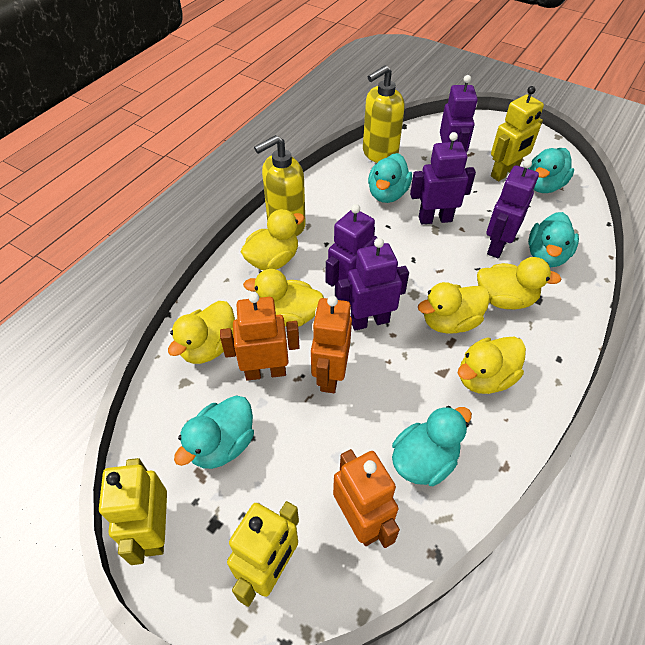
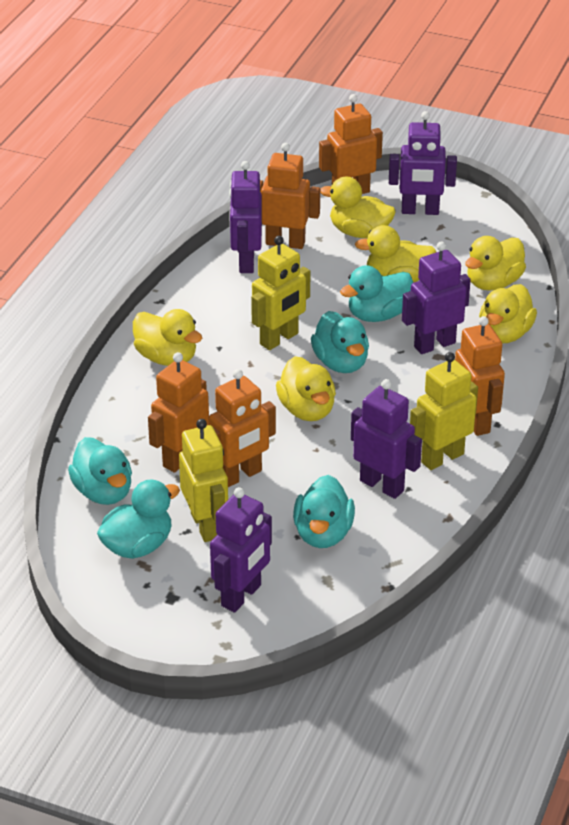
orange robot: [220,292,300,381] [311,296,352,393] [333,449,400,548] = 3 -> [148,352,209,473] [209,369,276,487] [260,143,320,249] [319,94,383,194] [455,316,505,436] = 5
yellow soap dispenser: [254,135,306,236] [363,65,405,163] = 2 -> none = 0

